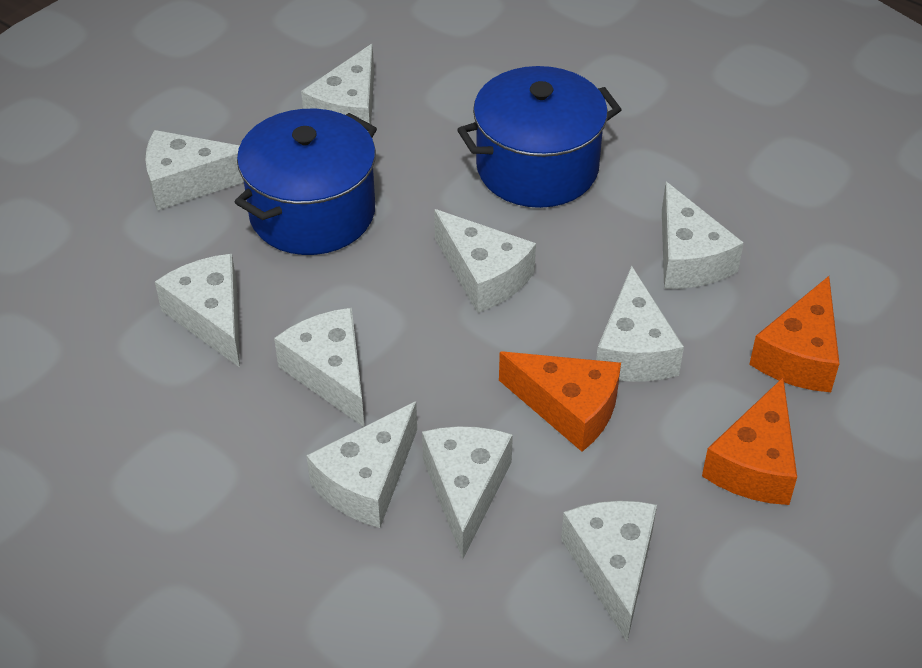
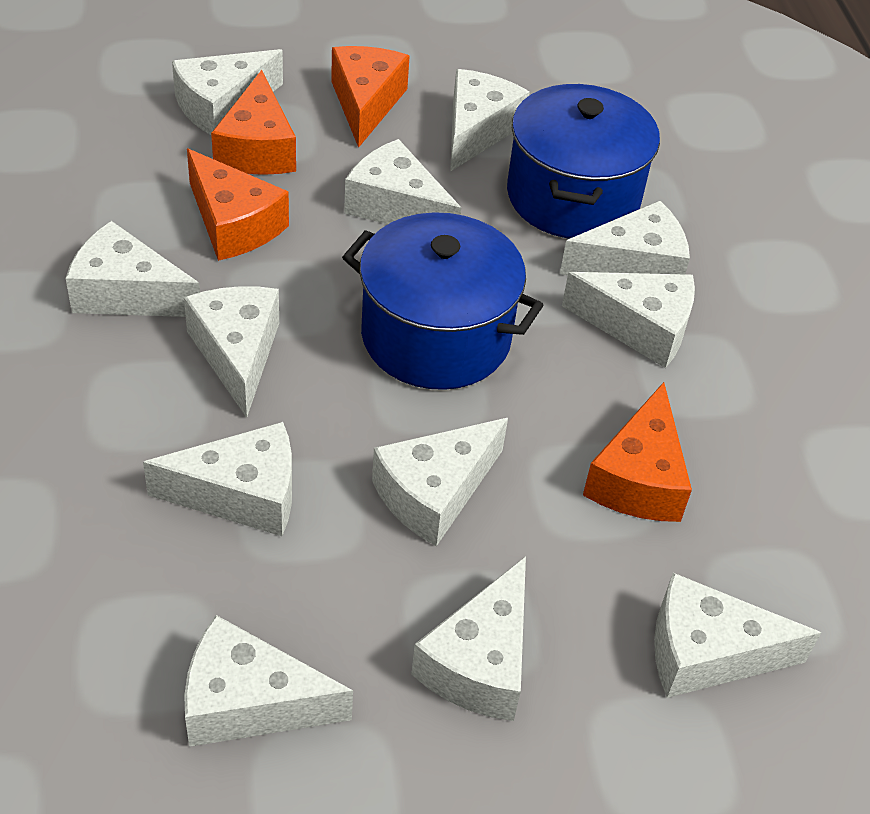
orange cheese: [499,351,621,452] [702,378,797,505] [749,276,840,392] = 3 -> [187,149,289,261] [211,70,296,175] [331,46,410,148] [583,382,692,522] = 4
white cheese: [145,130,244,210] [155,254,240,368] [274,308,364,427] [301,44,374,124] [306,401,417,528] [422,426,513,559] [434,209,536,313] [561,501,657,642] [596,266,684,381] [662,182,744,289] = 10 -> [66,221,200,317] [143,422,292,536] [172,49,283,135] [184,286,279,418] [184,615,353,747] [344,139,461,224] [372,418,508,546] [411,556,526,721] [450,69,530,172] [560,201,690,276] [562,272,695,368] [654,573,821,698] = 12

